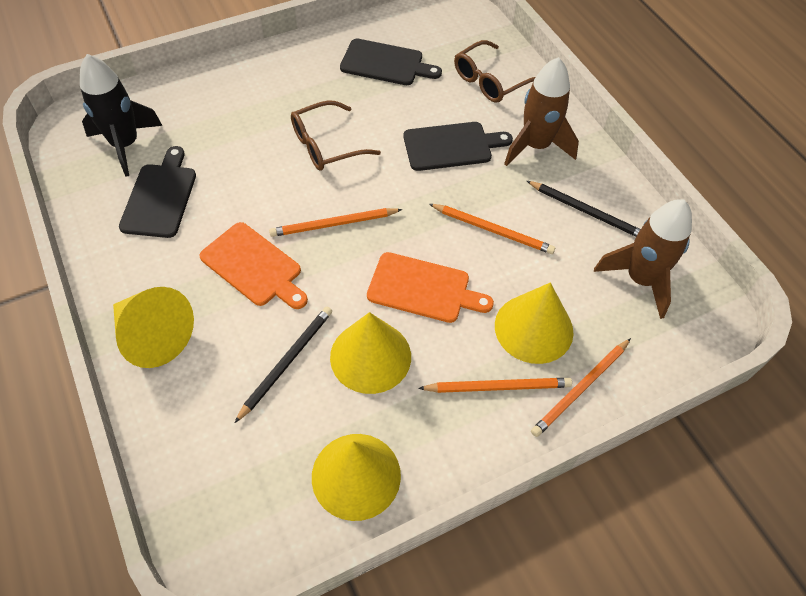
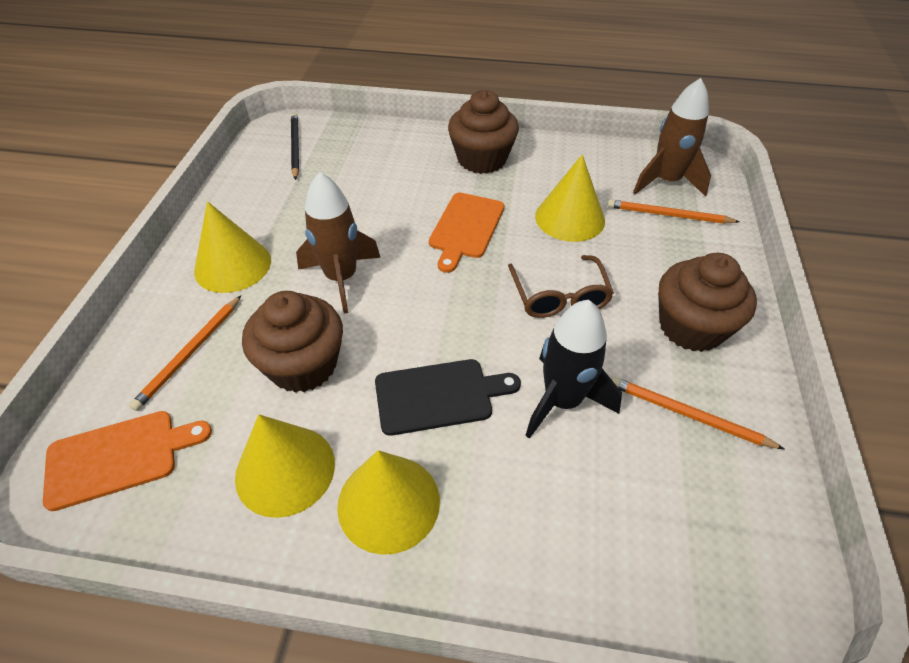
black cutting board: [119,146,196,238] [340,39,442,85] [403,122,513,171] = 3 -> [375,359,521,436] = 1
black pencil: [235,307,332,423] [527,181,641,237] = 2 -> [291,113,299,180] = 1
brown cupcake: none = 0 -> [242,291,343,393] [448,90,519,174] [658,253,757,352] = 3
brown glasses: [291,100,381,171] [454,40,535,103] = 2 -> [508,255,614,318] = 1
orange pencil: [269,208,403,237] [418,378,572,393] [429,204,555,254] [531,338,631,437] = 4 -> [129,296,241,411] [607,199,740,224] [612,377,784,449] = 3

